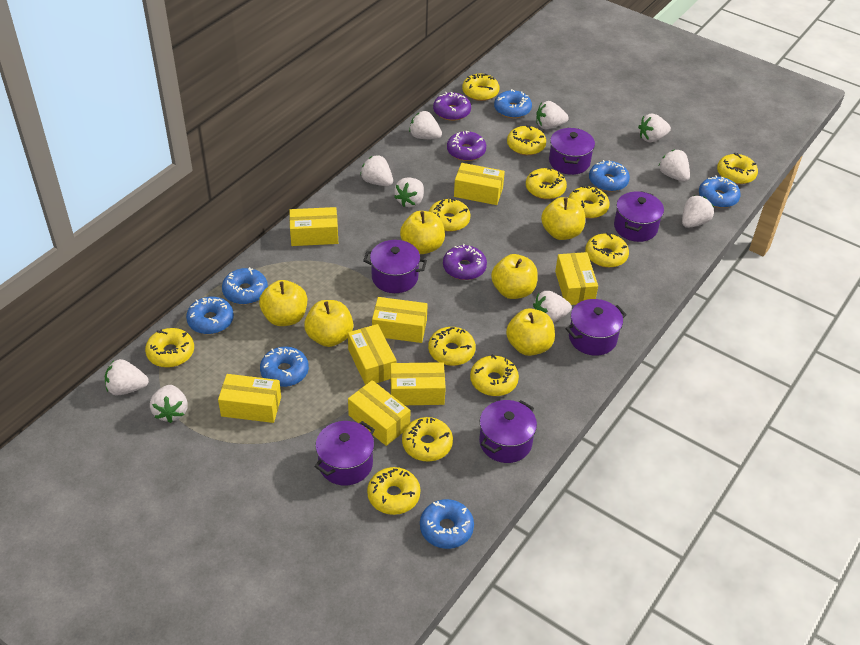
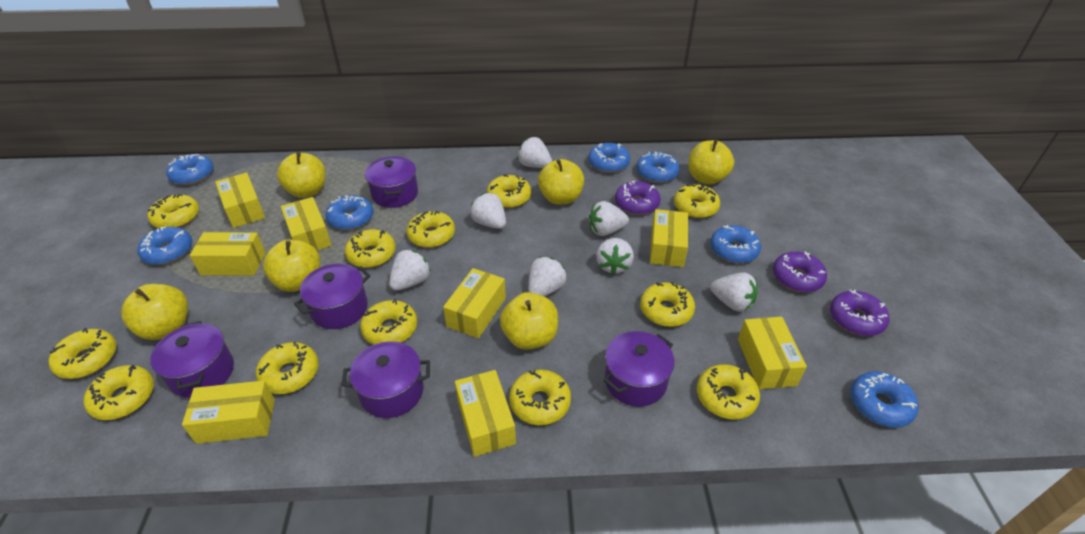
purple pot: [314,421,375,485] [363,240,427,293] [479,400,537,463] [549,128,595,175] [565,299,627,356] [614,191,664,242] = 6 -> [150,321,234,398] [294,263,371,329] [342,341,430,418] [365,156,418,208] [603,331,675,407] = 5
white strawberry: [105,359,149,395] [150,385,188,423] [360,155,393,186] [394,177,424,207] [409,111,442,139] [533,291,572,323] [536,101,569,129] [638,114,671,142] [659,150,690,182] [682,195,714,228] = 10 -> [389,249,431,291] [470,193,506,229] [517,137,552,168] [528,257,567,296] [589,201,629,236] [596,238,634,275] [710,272,757,312] = 7

